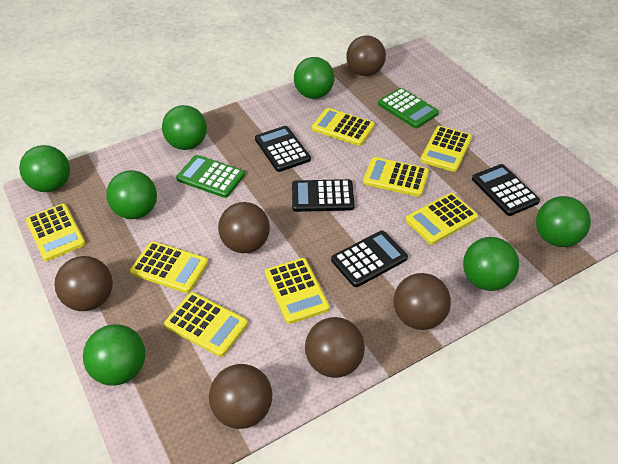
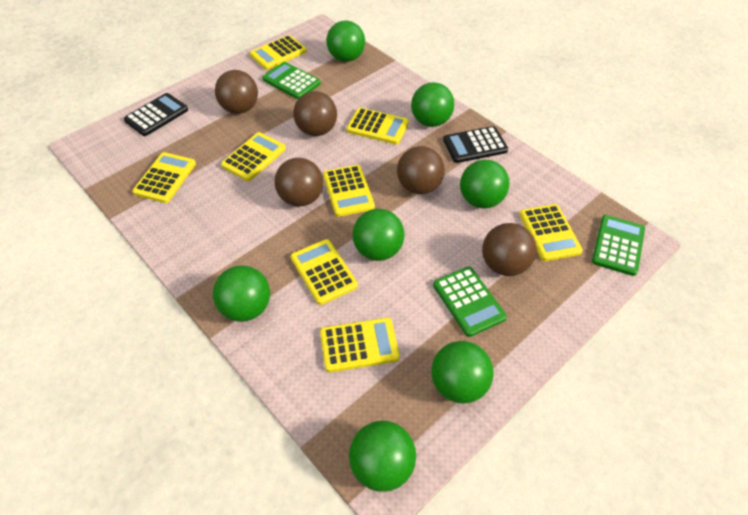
black calculator: [255,126,311,172] [292,179,354,212] [331,231,408,287] [472,164,540,216] = 4 -> [124,93,188,136] [443,126,508,163] = 2
brown ball: [54,256,113,311] [209,364,272,429] [218,202,270,253] [305,317,365,378] [346,36,386,76] [393,273,451,330] = 6 -> [215,70,258,114] [274,158,323,206] [293,91,337,136] [397,146,445,194] [482,223,537,276] = 5
green calculator: [176,155,245,198] [378,88,439,128] = 2 -> [262,62,321,99] [433,267,507,337] [592,215,645,276] = 3

